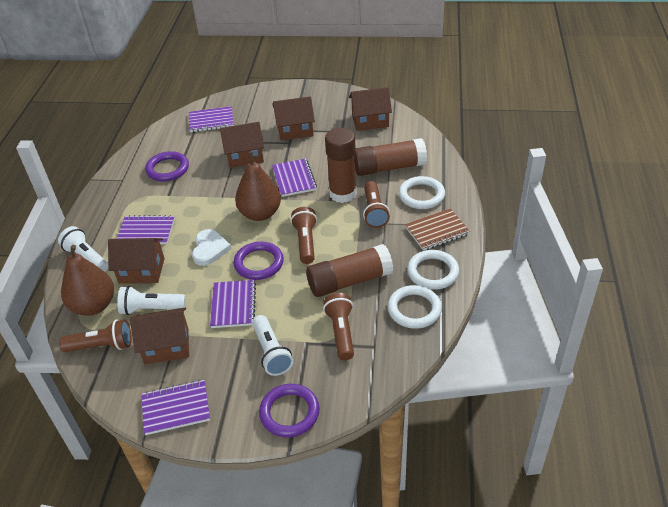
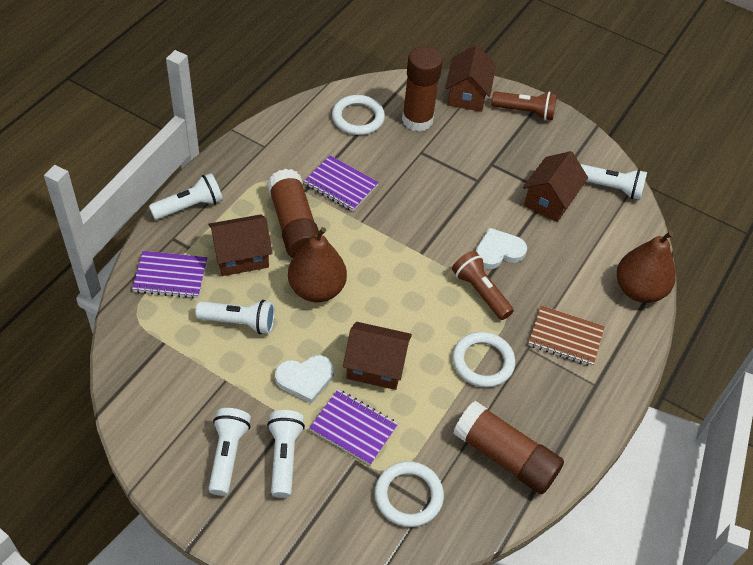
brown flashlight: [59,319,132,352] [290,207,317,264] [323,293,354,360] [363,181,390,228] = 4 -> [452,251,514,320] [491,91,557,121] = 2
brown house: [108,238,165,284] [130,308,189,364] [220,122,264,168] [273,96,315,141] [349,87,392,131] = 5 -> [208,214,272,276] [343,322,412,390] [445,45,496,112] [523,151,588,222] = 4
purple notebook: [117,215,175,244] [141,380,210,435] [189,106,233,132] [210,280,256,328] [272,159,317,197] = 5 -> [132,251,207,299] [304,155,379,211] [309,389,398,465] = 3
purple ring: [145,151,189,181] [233,242,284,280] [259,384,320,437] = 3 -> none = 0
white flashlight: [58,226,108,272] [117,286,186,315] [252,315,293,376] = 3 -> [149,173,223,220] [195,300,275,334] [209,408,251,496] [267,410,305,498] [581,164,647,200] = 5
white heart: [192,229,232,266] = 1 -> [275,355,334,404] [476,228,527,269] = 2

